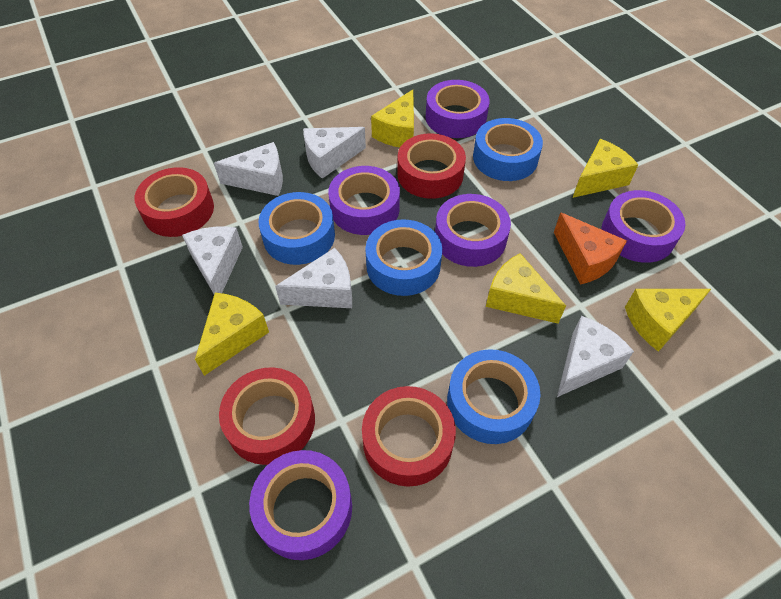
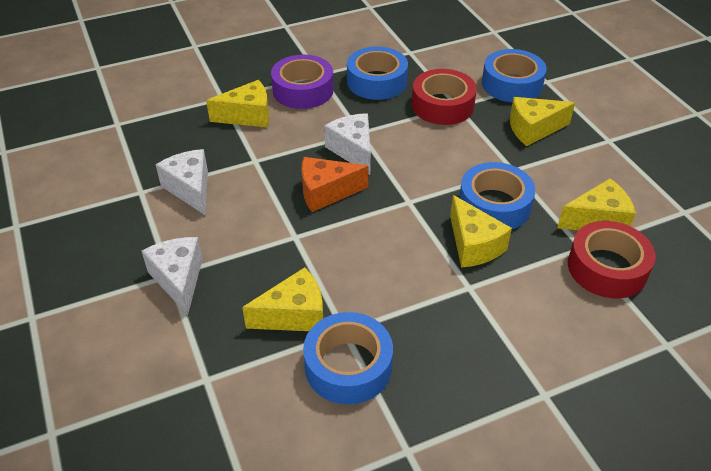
purple tape: [249,450,352,560] [328,166,400,235] [426,80,490,138] [435,194,511,267] [602,190,685,263] = 5 -> [271,55,334,109] = 1
red tape: [134,167,214,237] [219,367,315,465] [362,386,456,487] [397,133,466,199] = 4 -> [412,69,477,125] [568,221,656,298] = 2
white cheese: [182,226,243,294] [214,142,283,196] [275,248,352,308] [303,127,366,179] [557,316,634,397] = 5 -> [142,237,203,315] [156,149,208,215] [324,113,371,175] = 3

